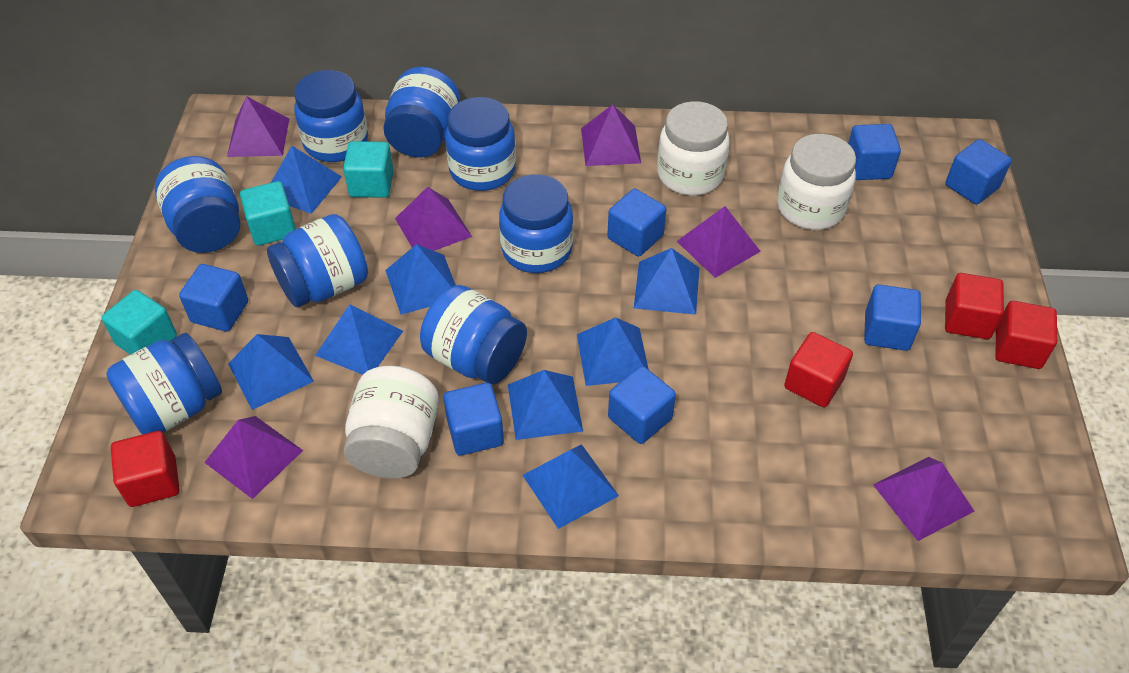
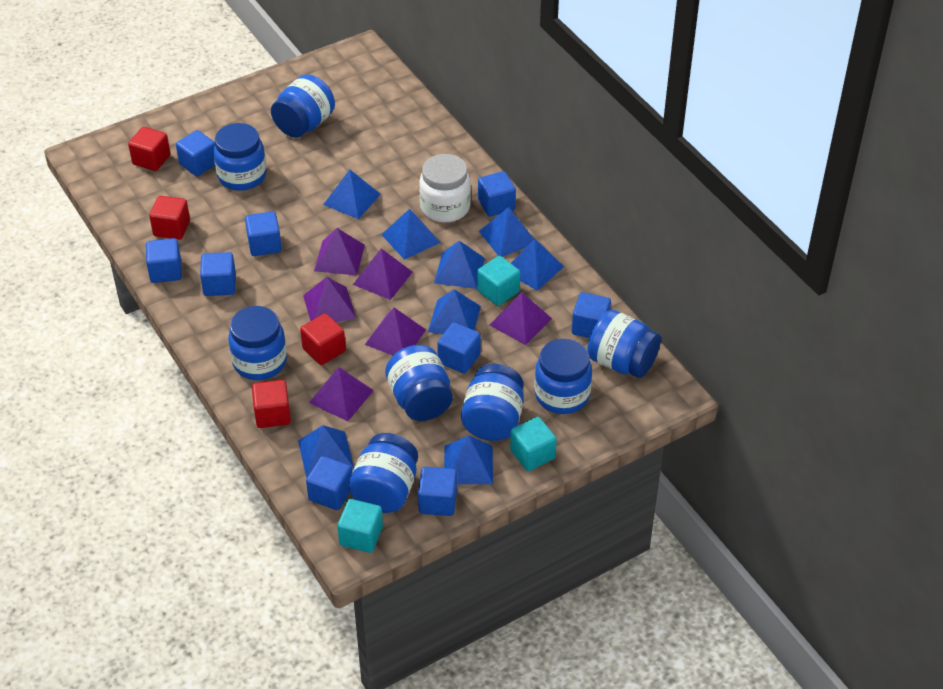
blue cube: [179,264,248,332] [443,383,504,456] [607,189,666,257] [608,366,676,444] [848,124,901,180] [864,284,921,351] [945,139,1012,204] = 7 -> [146,238,182,283] [176,130,215,176] [200,252,236,296] [245,211,282,256] [306,456,352,510] [418,467,457,516] [437,322,481,374] [478,171,516,217] [572,292,611,338] = 9
white jar: [344,366,439,479] [657,101,730,195] [777,134,856,230] = 3 -> [419,154,471,222] = 1

